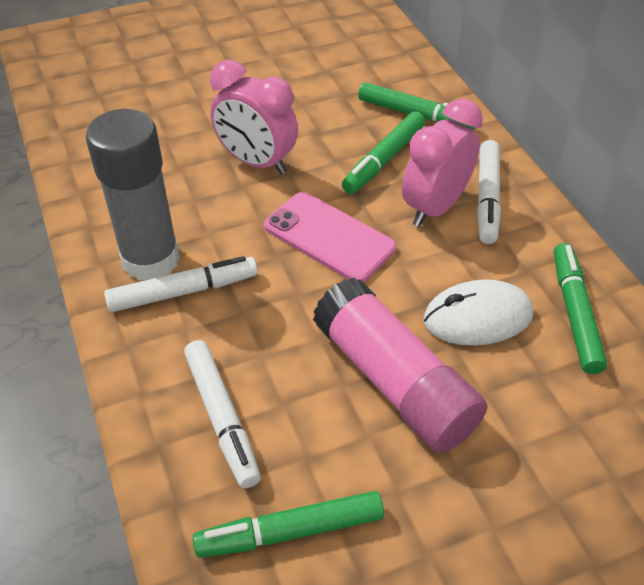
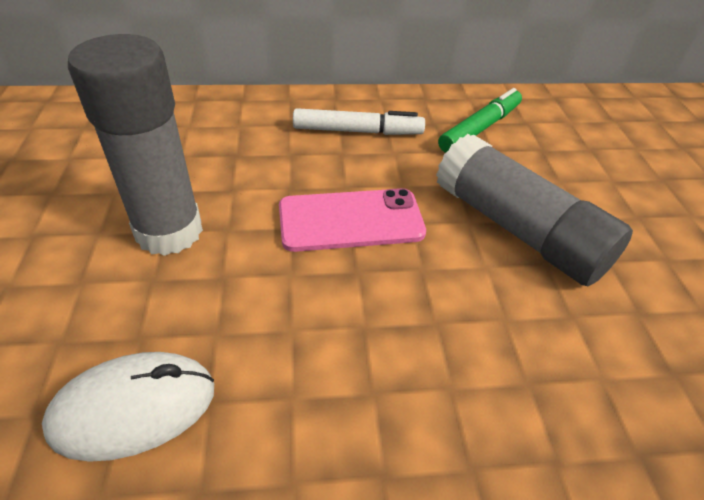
green marker: [193,491,384,558] [342,111,425,194] [358,82,476,130] [554,243,607,374] = 4 -> [438,88,522,153] = 1
grey glue stick: [86,109,180,281] = 1 -> [68,34,203,256] [436,134,633,286] = 2
pink clock: [210,60,298,174] [402,99,483,227] = 2 -> none = 0
pink glue stick: [313,278,487,453] = 1 -> none = 0
white marker: [104,256,258,312] [184,340,261,488] [477,140,501,244] = 3 -> [293,108,425,135] = 1

